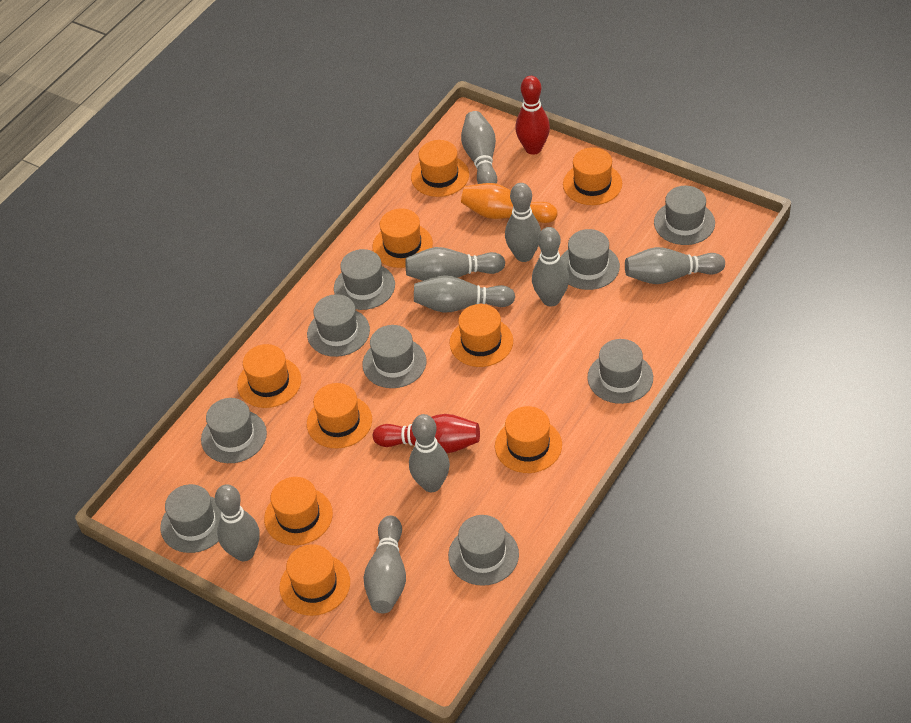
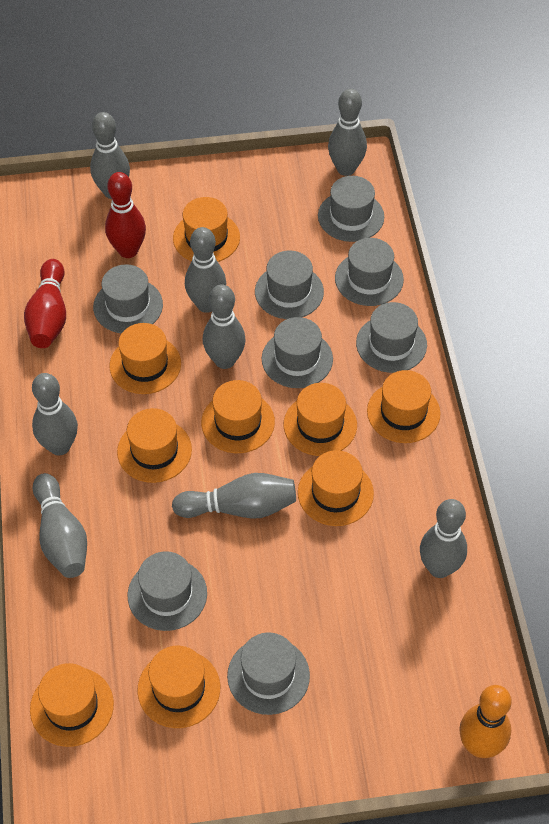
grey bowling pin: [215,484,260,561] [363,515,406,613] [406,247,505,281] [409,414,450,492] [414,275,515,313] [461,111,497,184] [505,183,541,262] [532,227,569,307] [625,247,725,284] = 9 -> [32,373,78,455] [33,473,87,578] [90,112,130,199] [172,473,296,519] [185,227,226,313] [203,285,246,369] [328,89,367,176] [420,499,467,578] = 8
grey hat: [160,484,221,553] [201,398,267,463] [307,294,370,357] [334,249,395,310] [362,325,426,388] [448,515,519,586] [561,229,620,290] [587,339,653,404] [654,186,715,245] = 9 -> [93,264,163,333] [128,551,207,631] [227,632,310,715] [255,251,324,319] [262,317,333,388] [318,176,384,242] [335,238,404,306] [356,302,427,373] = 8

